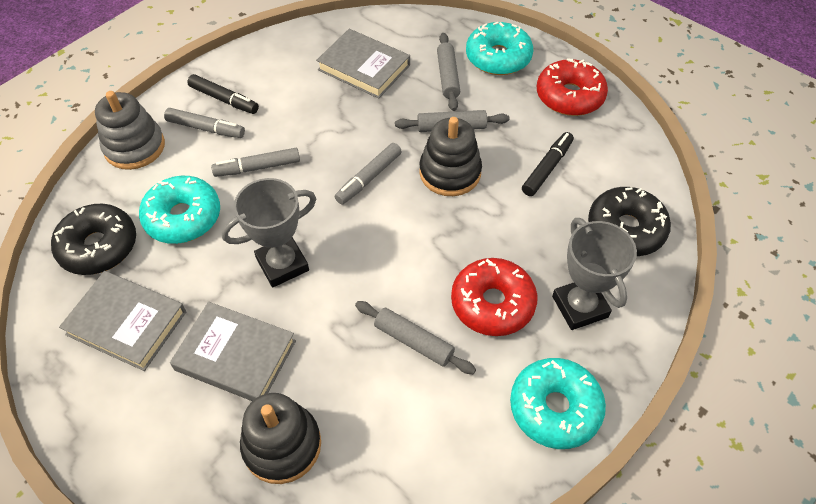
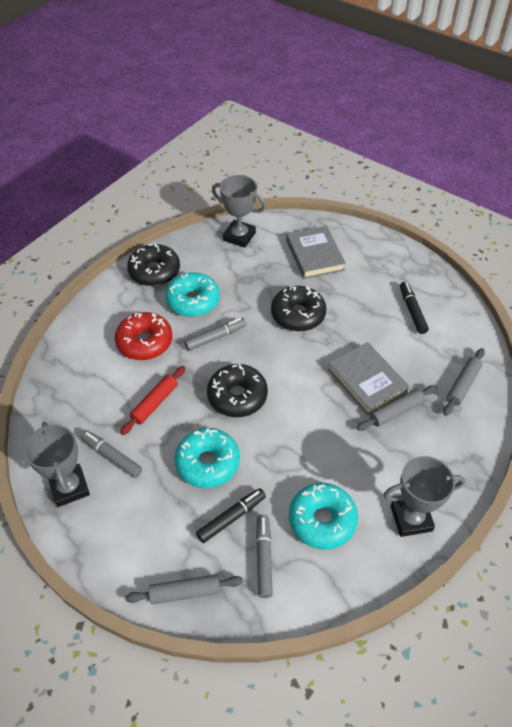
black donut: [51,204,136,275] [588,187,671,256] = 2 -> [127,243,180,286] [207,364,268,417] [271,286,327,331] = 3
black stacking toy: [240,393,321,484] [419,117,482,196] = 2 -> none = 0
grey book: [59,271,186,371] [170,302,296,401] [316,29,410,99] = 3 -> [286,226,346,279] [328,342,409,415] = 2
grey stacking toy: [95,91,165,170] = 1 -> none = 0
grey trophy: [222,178,316,287] [552,218,637,330] = 2 -> [24,422,90,507] [212,175,266,248] [384,456,465,537] = 3
red donut: [451,258,538,336] [537,59,608,116] = 2 -> [115,312,172,360] = 1
red rolling pin: none = 0 -> [120,366,185,435] = 1

